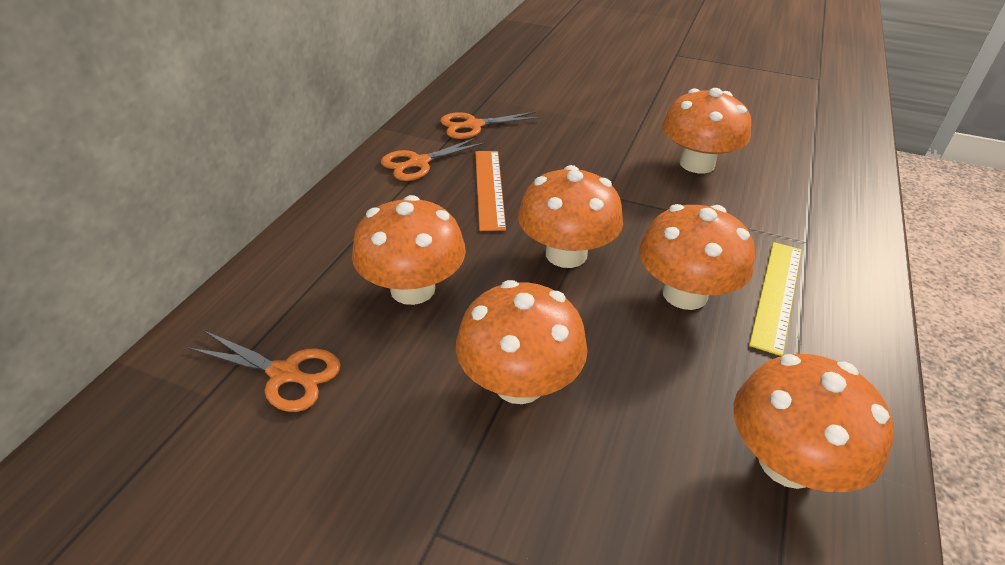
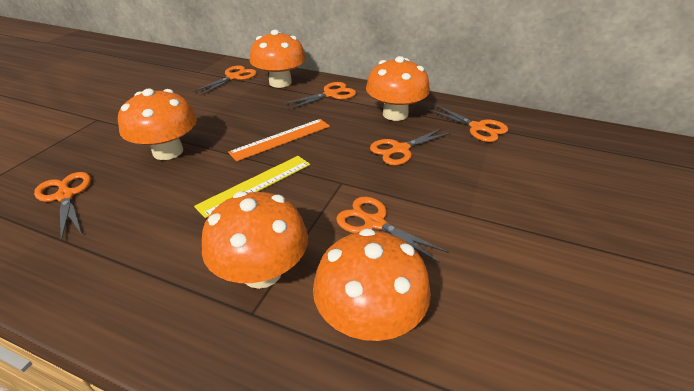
orange mushroom: [352,195,466,305] [456,280,588,404] [518,165,623,268] [639,204,755,310] [662,88,751,174] [733,354,894,492] = 6 -> [118,88,197,160] [202,191,308,289] [250,30,306,88] [313,228,431,341] [366,56,430,121] = 5
orange scissors: [188,331,341,412] [381,137,486,181] [440,112,541,139] = 3 -> [34,172,91,241] [193,65,257,95] [283,82,356,109] [336,197,448,263] [370,128,451,165] [427,104,508,142] = 6

